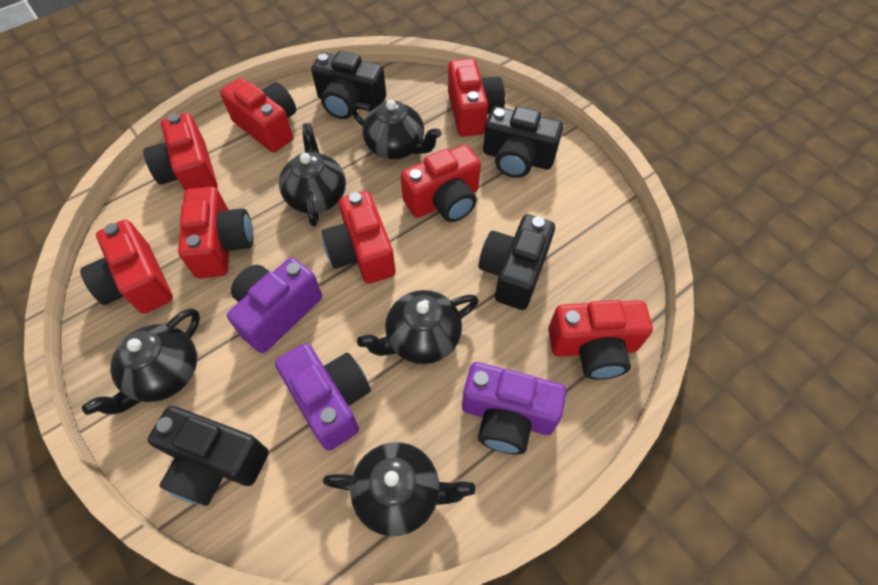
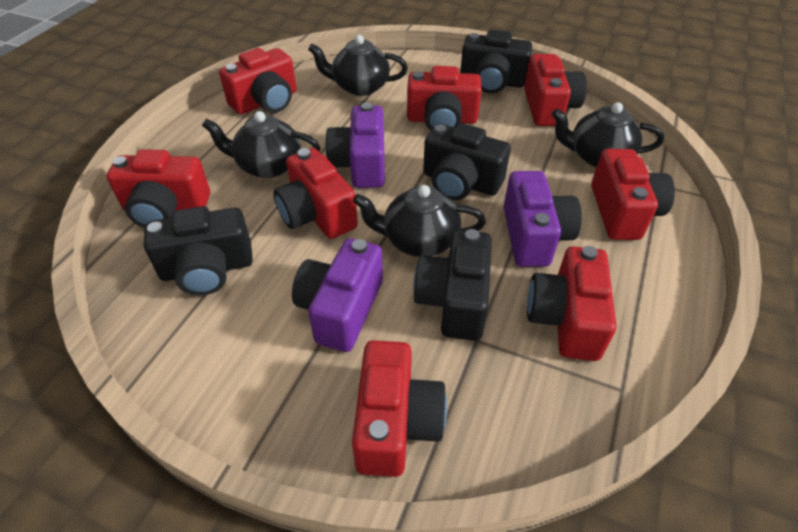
black teapot: [82,308,200,415] [279,123,346,227] [323,442,475,536] [351,100,441,159] [357,290,479,364] = 5 -> [202,111,320,178] [308,35,408,96] [353,185,486,257] [552,102,664,167] = 4

